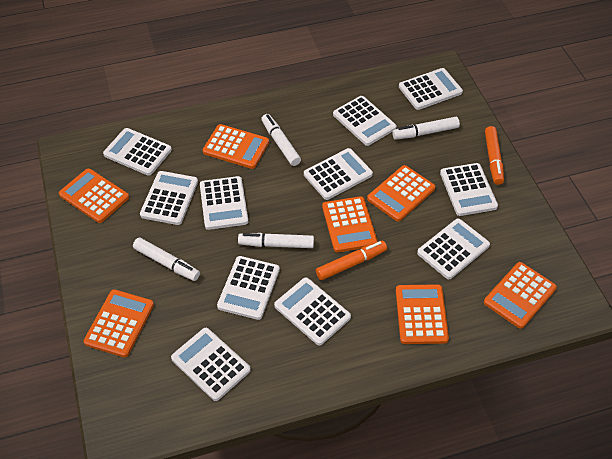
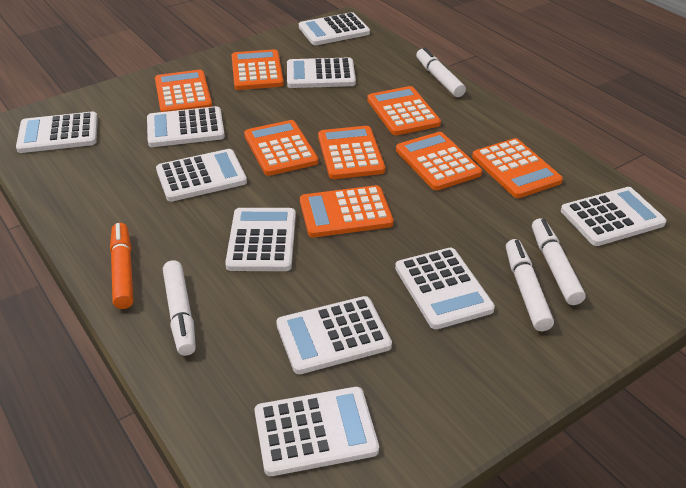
orange calculator: [59,168,129,223] [84,289,154,357] [203,124,269,169] [322,196,377,252] [367,165,435,222] [396,284,449,344] [484,262,557,329] = 7 -> [155,70,212,112] [232,49,284,90] [244,120,318,176] [300,185,394,238] [318,126,385,179] [367,86,441,135] [396,132,482,190] [472,138,563,198] = 8
orange marker: [316,241,387,280] [485,126,504,185] = 2 -> [110,223,133,309] = 1
white calculator: [103,128,172,176] [140,171,198,225] [171,328,251,401] [200,176,248,230] [217,256,280,320] [274,278,351,346] [304,148,373,200] [333,96,396,146] [399,68,463,110] [417,219,490,279] [440,163,498,216] = 11 -> [16,112,98,153] [147,106,225,147] [156,149,247,202] [225,208,296,271] [255,387,379,476] [276,296,392,374] [287,57,356,88] [299,12,370,45] [395,247,495,329] [561,187,666,246] = 10

